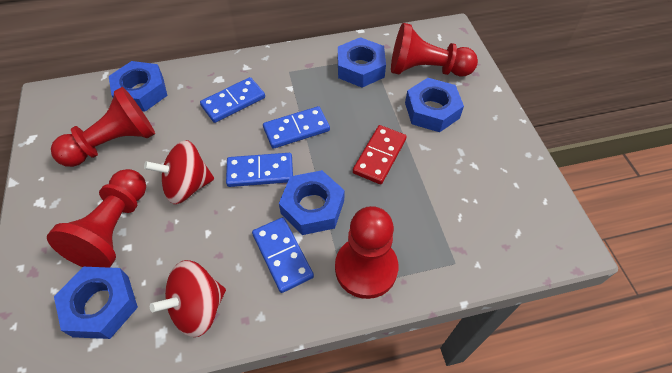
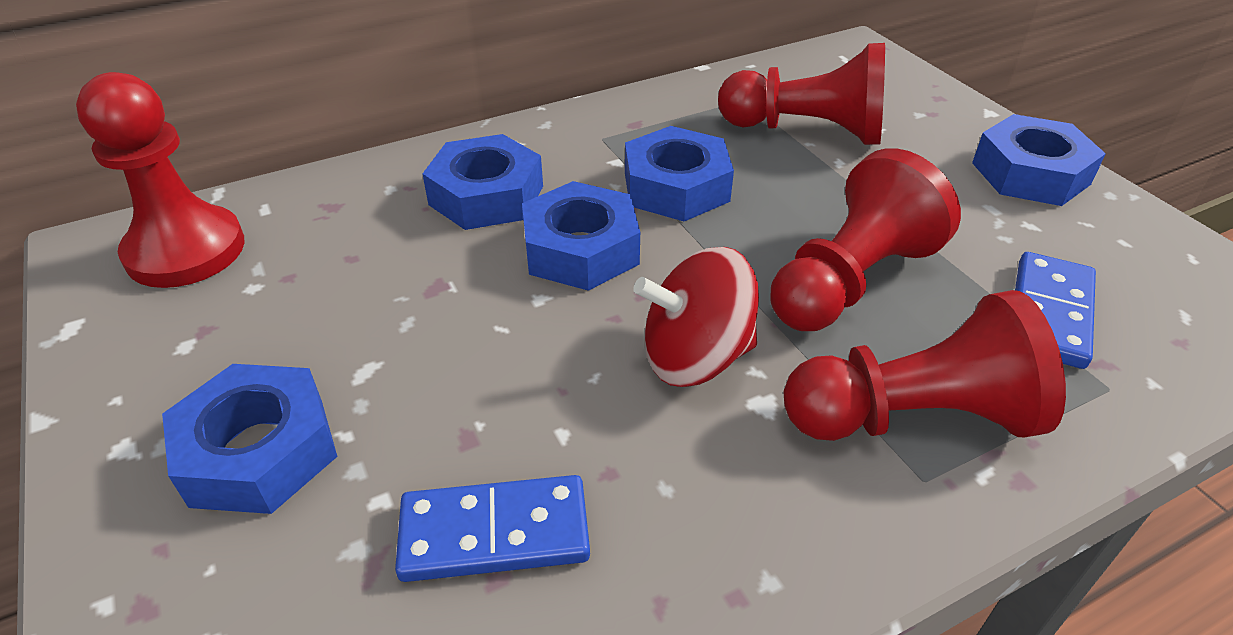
blue domino: [200,77,265,123] [226,153,293,187] [252,217,314,293] [263,106,330,149] = 4 -> [395,475,590,582] [1015,252,1096,369] = 2
red domino: [353,125,407,184] = 1 -> none = 0
red spinning top: [144,140,214,204] [150,260,226,337] = 2 -> [633,247,759,387] = 1

